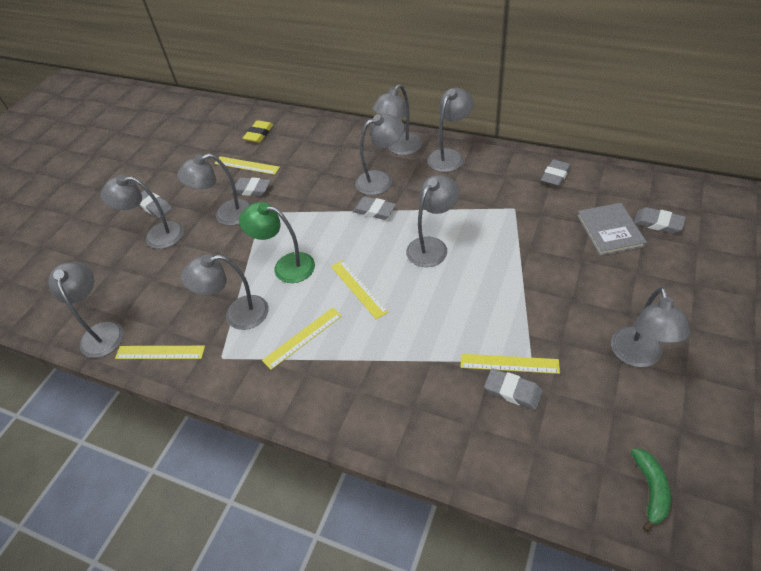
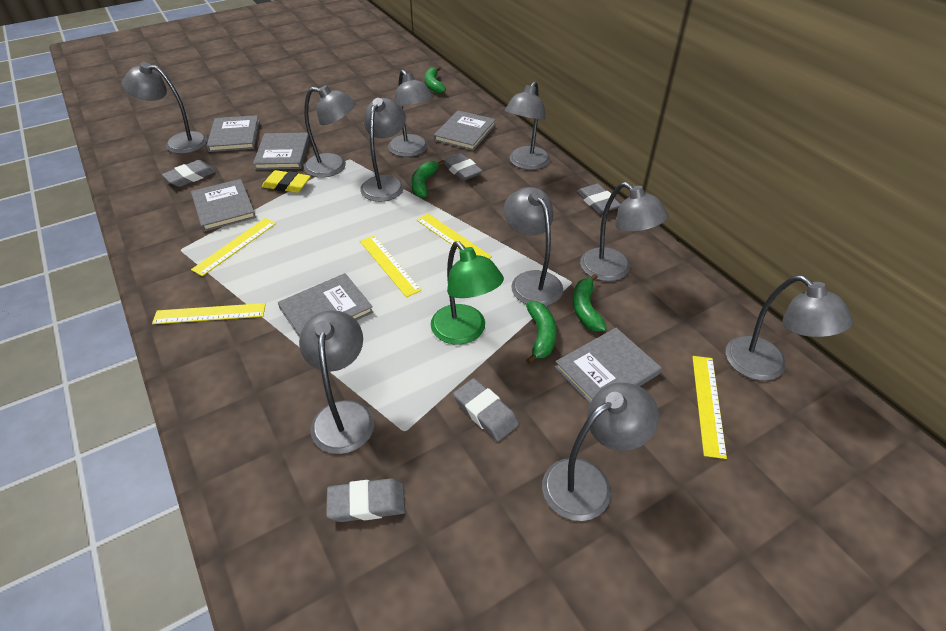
green banana: [631,448,671,532] = 1 -> [411,160,445,198] [425,66,446,94] [526,301,557,364] [573,274,607,332] = 4
grey book: [577,203,647,256] = 1 -> [191,179,256,232] [206,115,260,152] [253,132,309,170] [278,273,373,338] [434,110,496,151] [555,328,662,403] = 6
grey eraser: [138,190,172,218] [231,177,271,196] [353,196,396,220] [484,369,543,410] [541,159,571,187] [634,207,686,233] = 6 -> [162,160,216,187] [326,479,405,522] [444,153,483,181] [453,378,519,441] [577,184,621,214] = 5
grey lamp: [48,262,124,358] [101,175,184,249] [177,154,251,226] [181,254,269,330] [355,114,404,195] [372,84,422,155] [406,175,459,267] [427,88,474,172] [611,287,690,367] = 9 -> [122,62,207,154] [299,310,375,454] [304,85,356,178] [360,98,406,202] [388,70,434,157] [503,187,563,306] [505,81,550,170] [542,383,659,521] [580,182,669,281] [726,275,853,381] = 10

